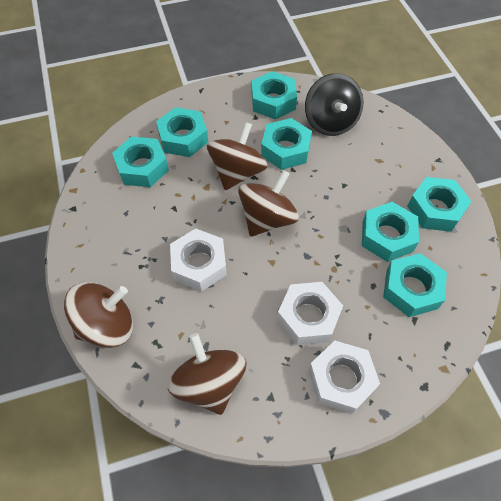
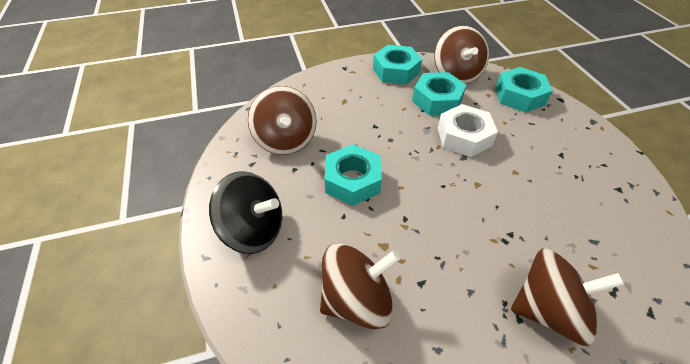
turquoise nut: [112,136,169,187] [156,107,208,157] [252,71,297,120] [261,118,312,170] [362,202,419,262] [383,253,447,317] [407,177,472,232] = 7 -> [325,144,382,206] [373,45,422,85] [412,72,467,115] [495,67,553,113] = 4
white nut: [170,228,227,292] [277,282,343,345] [309,341,380,414] = 3 -> [437,104,498,157] = 1

